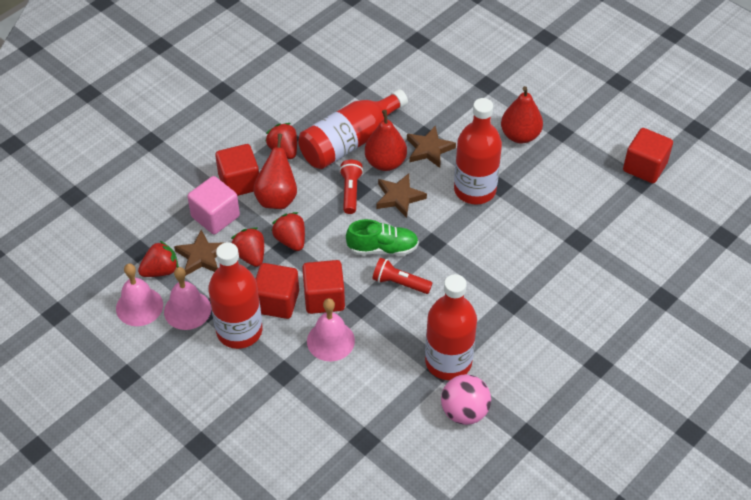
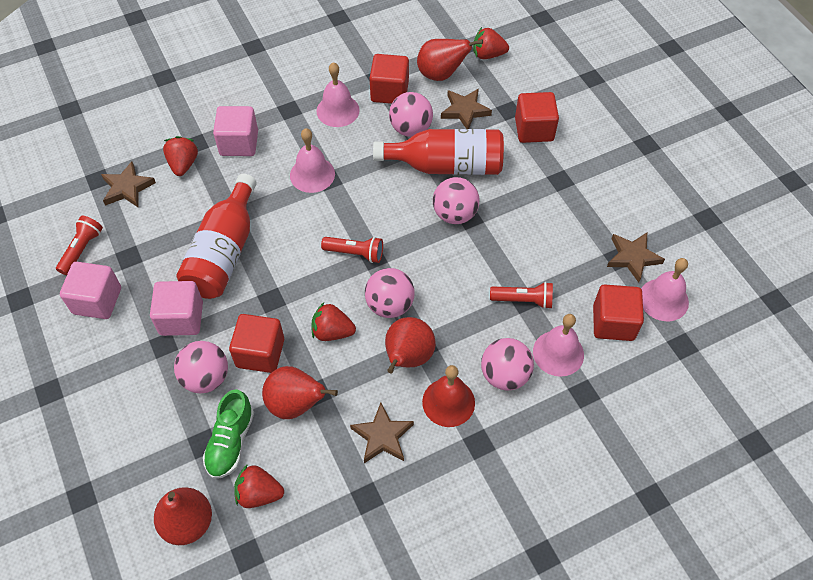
brown star: [174,230,226,276] [377,173,427,218] [407,126,456,168] = 3 -> [101,161,156,208] [350,403,414,463] [441,89,492,129] [607,233,665,283] = 4
pink ball: [441,374,491,425] = 1 -> [174,341,228,393] [365,268,415,318] [389,92,433,137] [433,177,479,224] [481,338,534,391] = 5
pink bell: [116,264,163,326] [164,267,211,330] [307,298,355,362] = 3 -> [290,128,335,193] [316,62,360,127] [533,314,584,377] [641,258,689,321] = 4
pink cube: [187,176,240,234] = 1 -> [60,262,121,319] [150,281,203,336] [213,106,258,156] = 3
red bell: none = 0 -> [422,365,475,427] = 1
red bottle: [208,242,262,349] [298,89,408,169] [425,274,477,380] [454,98,502,205] = 4 -> [176,174,257,299] [373,129,504,175] = 2
red flashlight: [339,160,363,214] [372,258,432,294] = 2 -> [56,216,103,275] [321,237,383,263] [490,282,553,309] = 3
red pear: [253,134,297,209] [365,110,407,171] [501,86,543,144] = 3 -> [154,487,212,545] [262,366,338,419] [385,317,436,373] [417,39,483,81] = 4

